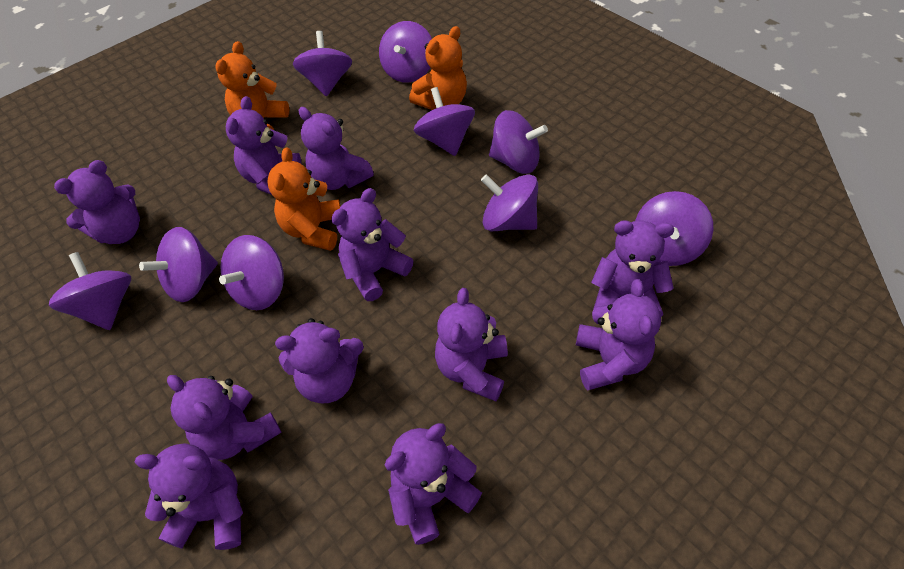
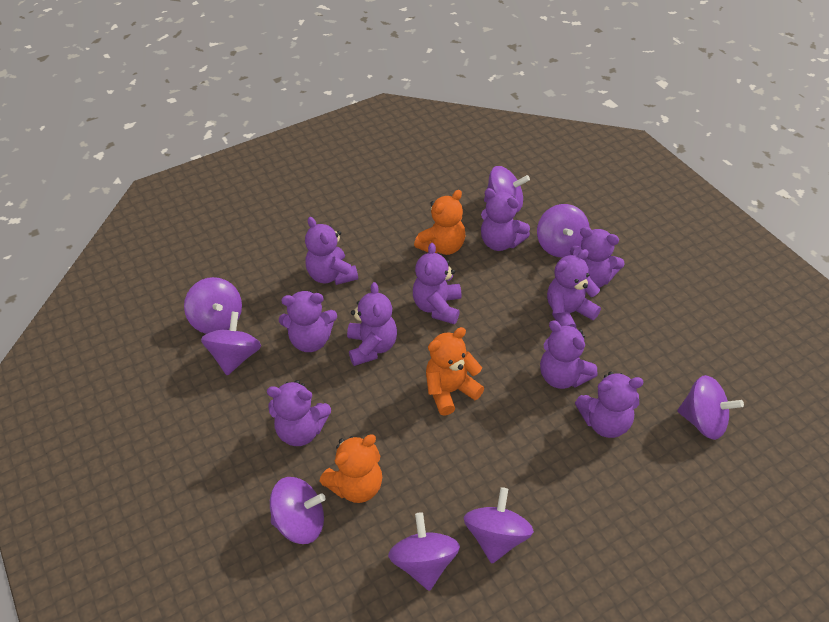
purple spinning top: [49,252,131,330] [139,227,218,302] [219,235,284,310] [293,31,352,97] [379,21,432,83] [414,87,475,156] [481,174,538,231] [489,110,548,174] [635,191,713,266] = 9 -> [184,277,242,334] [201,312,261,376] [270,477,326,544] [388,512,460,591] [464,487,534,563] [484,166,530,212] [537,204,590,257] [677,375,744,440] = 8
purple teddy bear: [54,160,140,244] [135,443,243,550] [167,375,282,460] [226,96,301,195] [275,318,364,403] [299,107,374,190] [331,188,413,301] [385,423,482,545] [435,288,508,401] [576,279,661,391] [591,220,674,317] = 11 -> [267,380,331,446] [279,290,337,352] [305,217,358,285] [347,282,397,366] [413,243,462,324] [481,188,530,251] [540,320,598,389] [547,249,601,328] [570,227,625,288] [575,372,644,438] = 10

